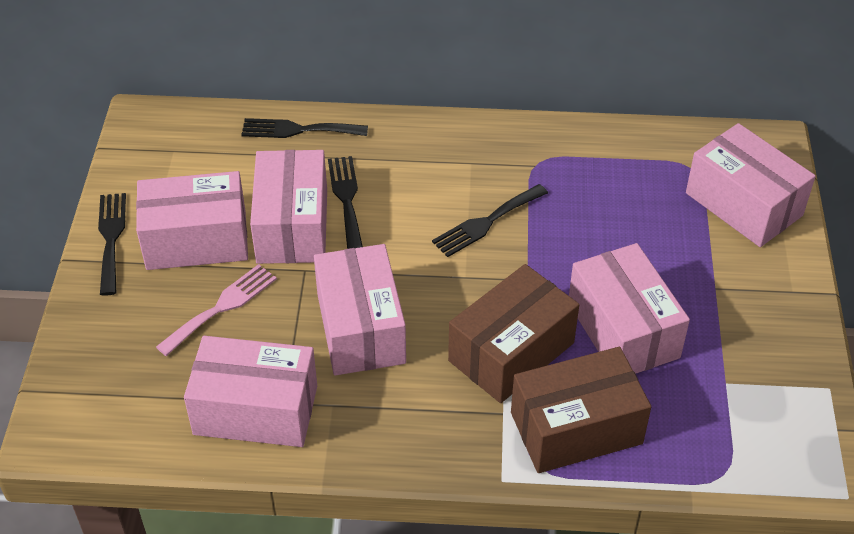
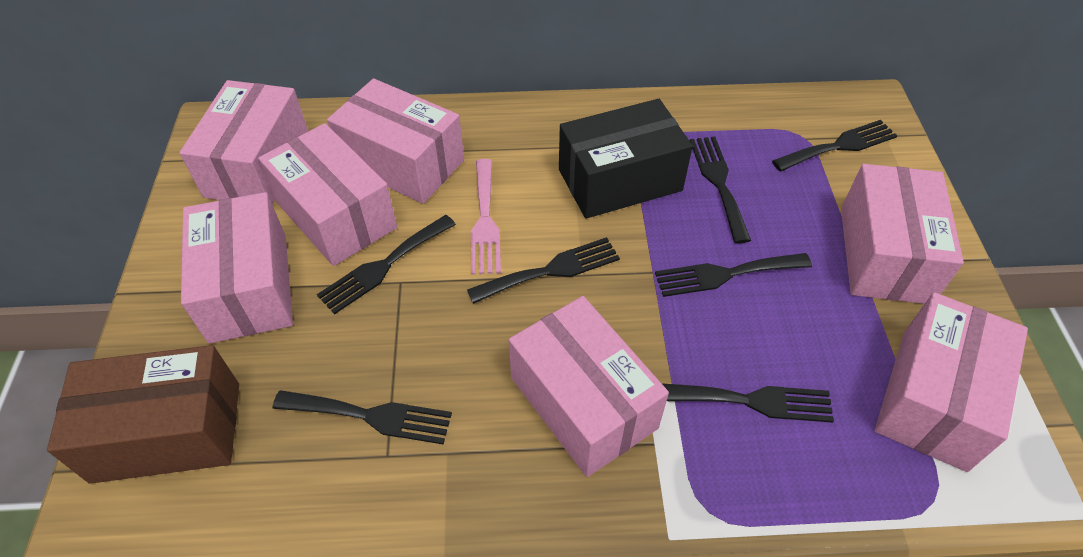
black box: none = 0 -> [559,99,693,219] = 1
black fork: [98,193,126,296] [241,118,368,138] [328,156,363,249] [432,184,548,257] = 4 -> [273,390,452,445] [317,215,456,315] [467,237,620,304] [655,253,812,297] [662,383,834,423] [690,137,751,243] [772,120,897,172] = 7
brown box: [448,264,579,403] [511,347,651,473] = 2 -> [47,345,239,484] = 1
pink box: [136,171,248,270] [184,336,317,447] [250,150,327,264] [314,244,406,376] [569,243,690,374] [686,123,816,247] = 6 -> [179,80,308,204] [181,192,293,344] [258,123,397,266] [327,78,464,204] [509,296,669,477] [841,164,964,304] [875,292,1028,472] = 7

